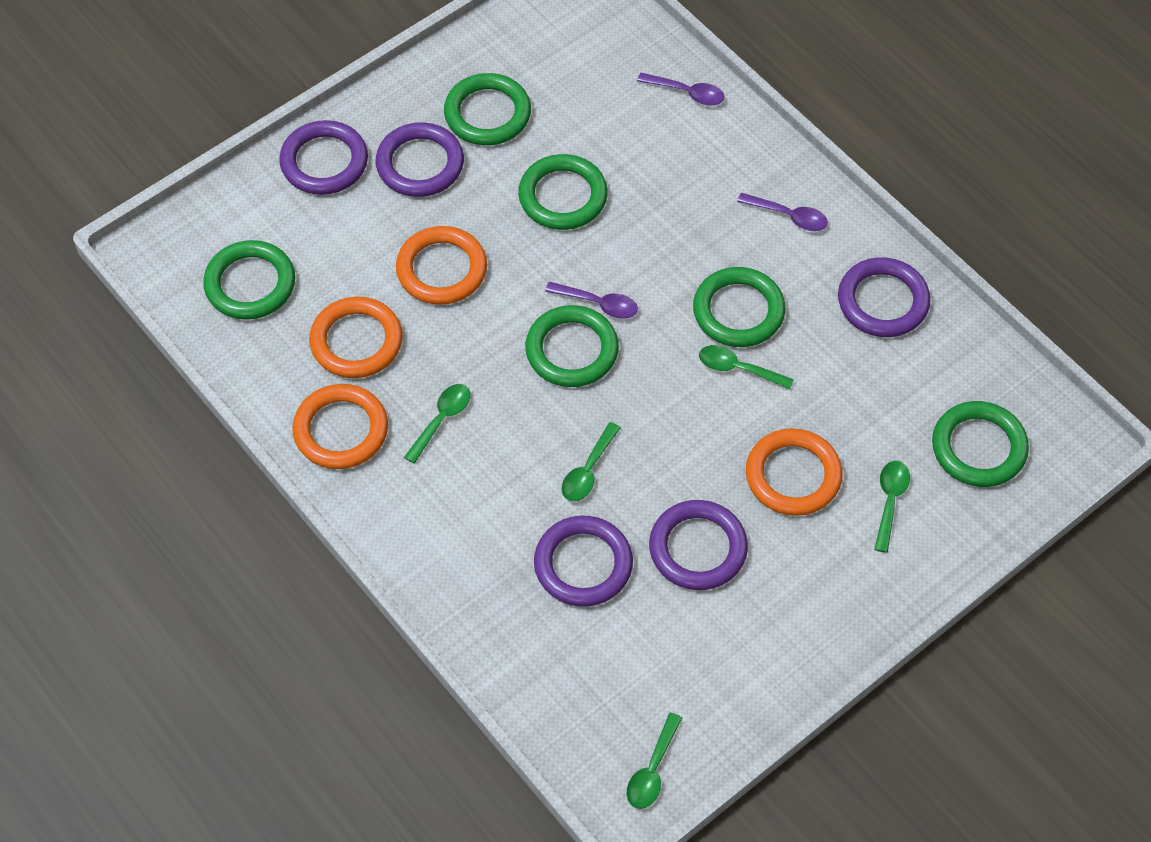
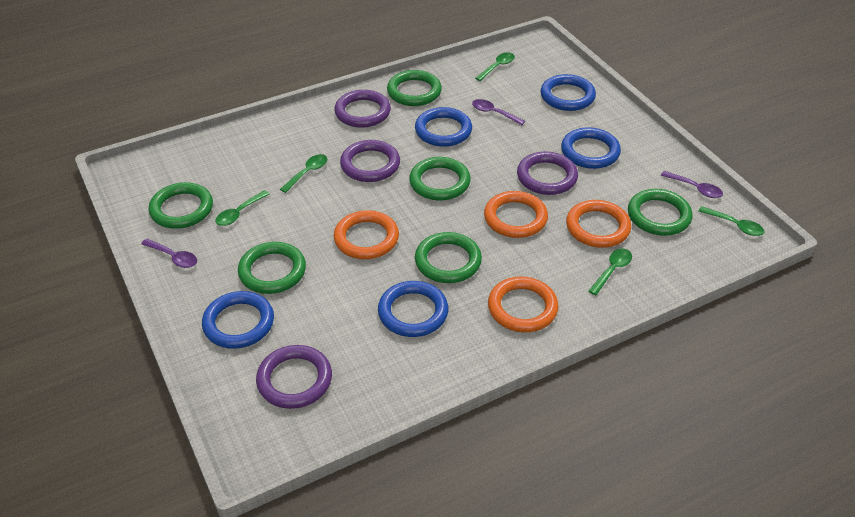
blue ring: none = 0 -> [202,291,274,349] [378,281,448,337] [415,107,472,147] [541,74,596,111] [561,127,621,169] = 5
purple ring: [279,120,368,195] [375,122,464,197] [534,516,633,607] [649,500,748,590] [838,257,930,337] = 5 -> [256,345,332,409] [334,90,391,128] [340,140,400,182] [517,152,578,195] = 4

